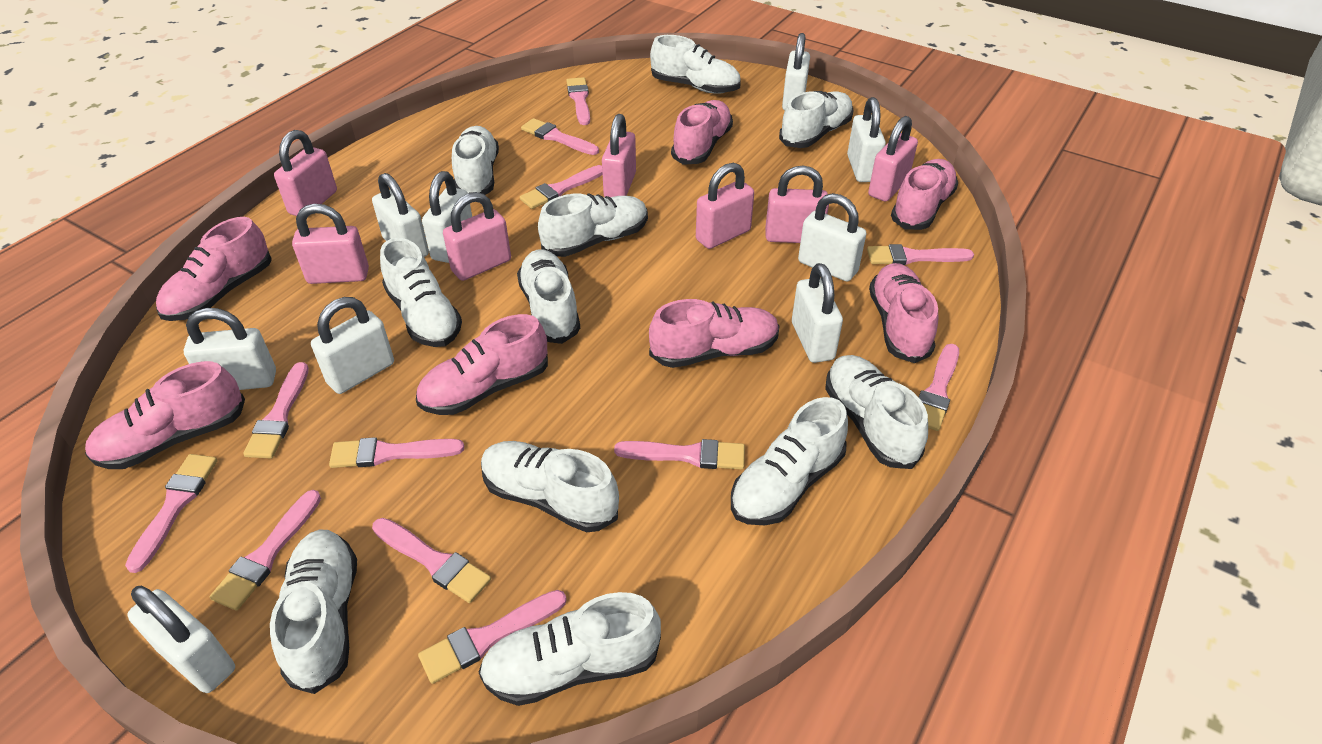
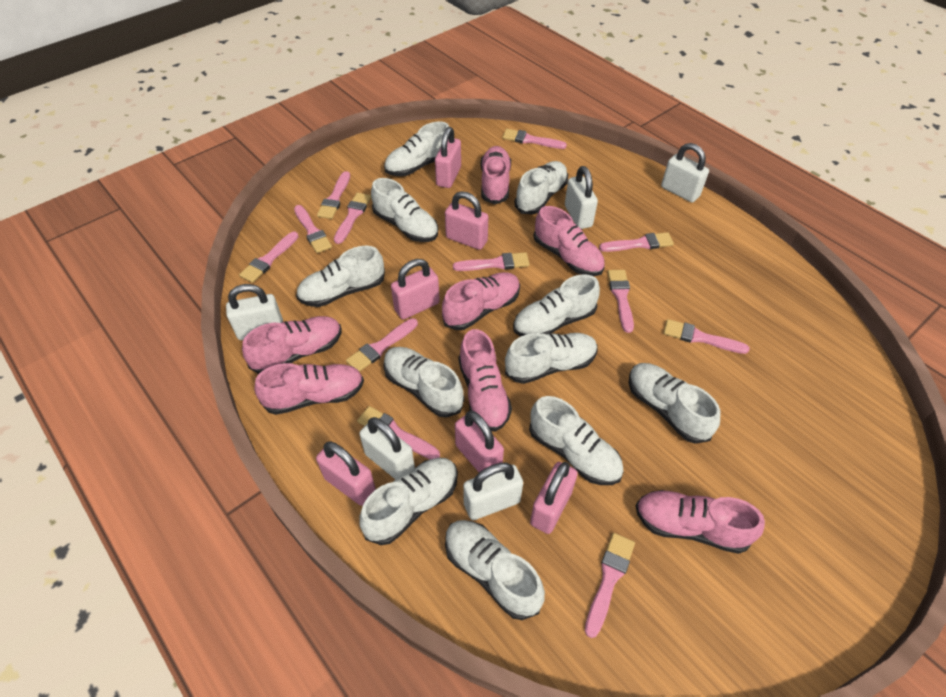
pink padlock: [274,130,337,216] [292,204,369,284] [443,192,511,281] [602,114,636,197] [696,163,754,249] [765,166,829,243] [868,116,918,201] = 7 -> [316,441,376,506] [391,259,440,320] [435,127,461,188] [445,191,488,250] [455,411,504,472] [530,462,578,534] = 6
white padlock: [127,585,235,693] [184,308,276,390] [311,297,394,394] [372,173,429,257] [422,171,472,263] [782,33,810,111] [792,263,843,363] [798,193,866,282] [847,97,886,182] = 9 -> [226,284,283,340] [359,417,415,479] [463,463,523,520] [565,166,598,229] [661,143,709,203] = 5

